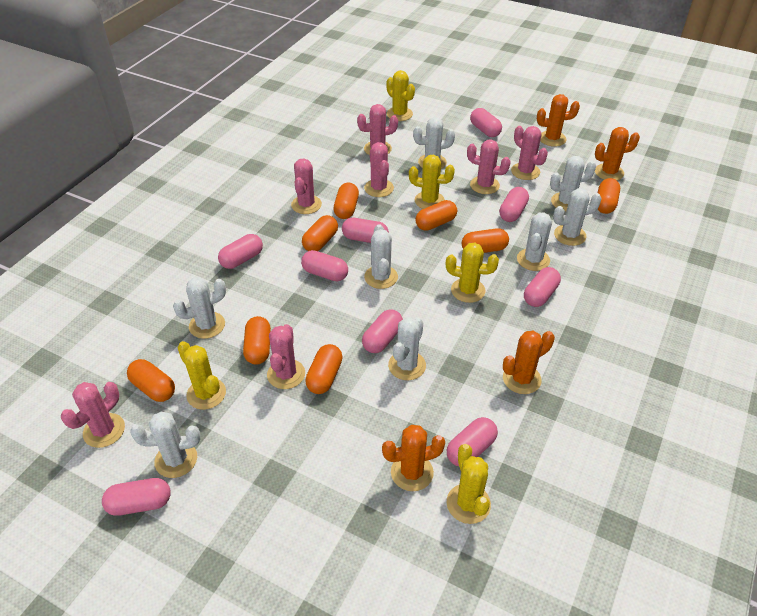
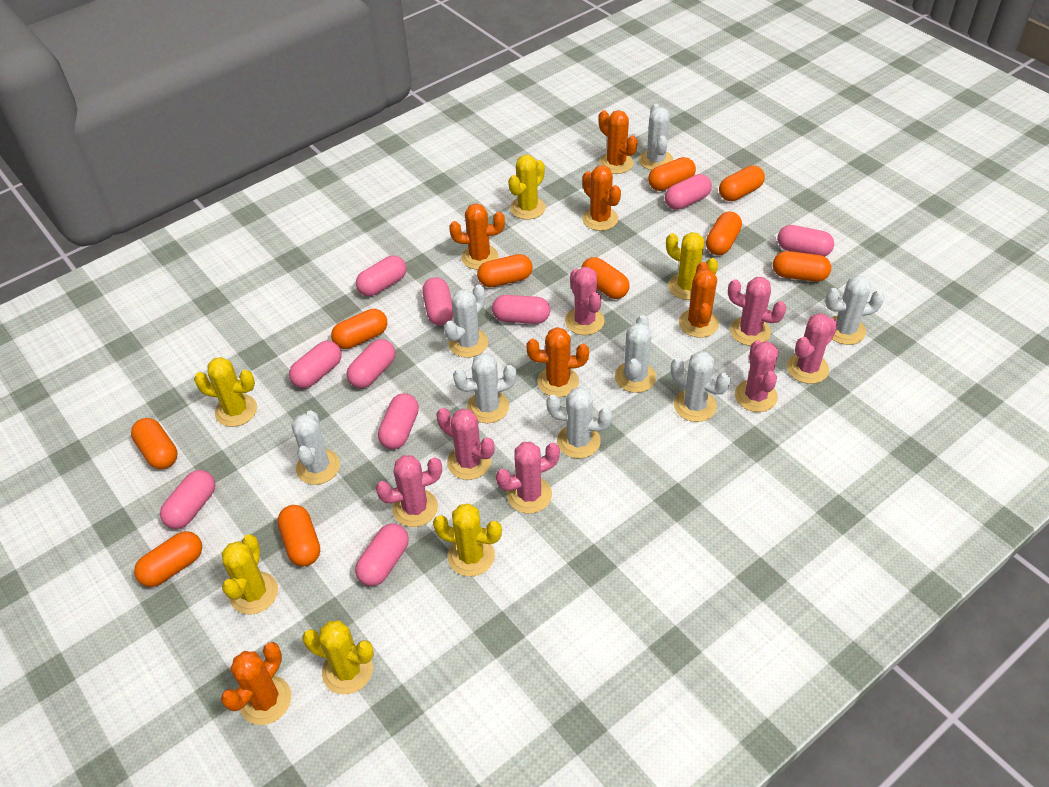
orange cactus: [382,425,445,491] [503,331,555,394] [537,94,580,147] [595,127,640,180] = 4 -> [221,642,291,725] [449,203,505,270] [526,327,589,397] [582,165,621,231] [598,110,638,174] [679,262,719,338] = 6
orange capsule: [127,359,175,402] [243,316,271,365] [302,215,338,251] [305,344,343,394] [333,183,359,219] [415,200,457,231] [462,228,509,253] [598,178,620,214] = 8 -> [131,418,177,469] [134,531,202,587] [277,505,320,566] [331,309,387,349] [477,254,533,287] [582,257,629,299] [648,157,696,191] [706,211,742,255] [719,165,765,201] [773,251,831,282] = 10
pink capsule: [102,478,171,516] [218,234,263,269] [301,250,348,281] [342,218,389,243] [362,309,403,353] [447,417,498,466] [470,108,502,137] [499,187,529,222] [524,267,561,307] = 9 -> [160,470,215,529] [289,341,342,388] [347,339,395,388] [355,523,409,586] [356,255,407,296] [378,393,419,449] [422,277,453,326] [492,295,550,324] [665,174,712,210] [777,225,834,256] = 10
yellow cactus: [177,341,226,410] [386,70,415,121] [409,155,455,209] [446,243,499,303] [447,444,491,524] = 5 -> [194,357,257,427] [222,534,278,615] [302,620,374,694] [433,504,502,577] [508,155,546,220] [666,232,718,300] = 6

